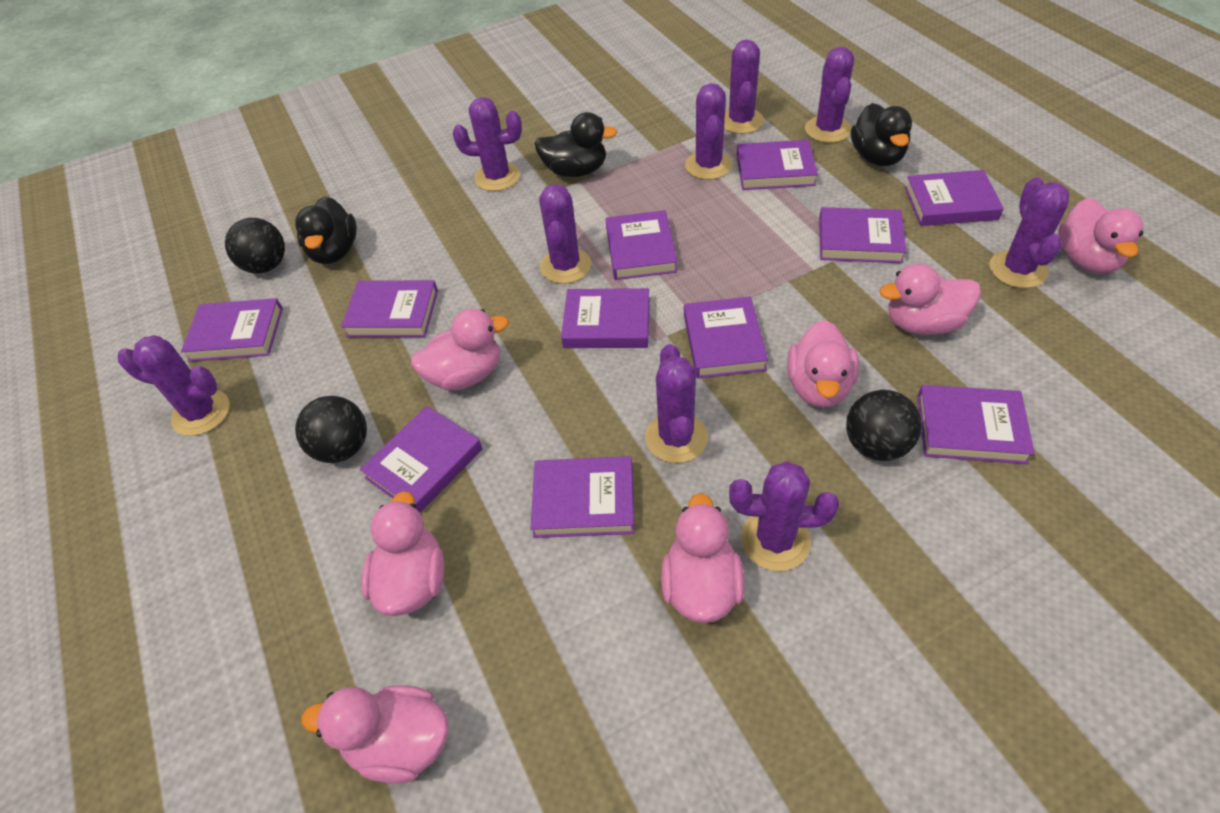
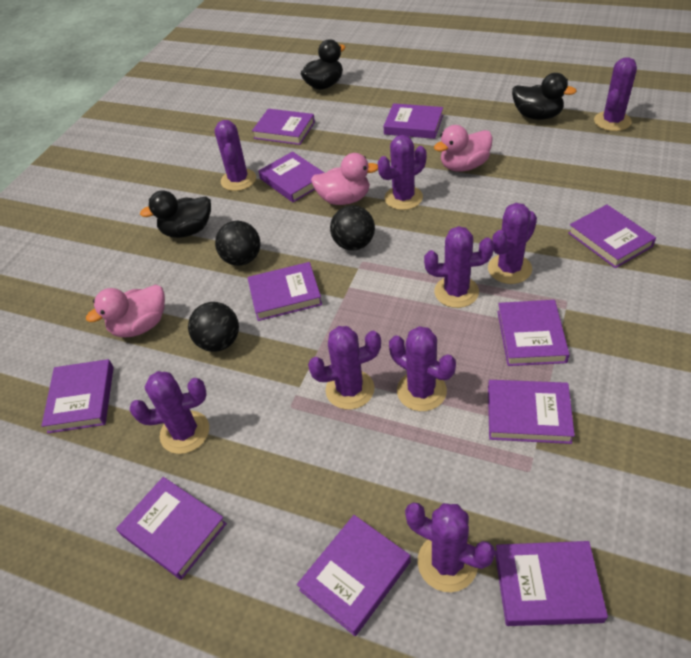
pink duck: [301,685,448,783] [361,491,445,616] [411,309,509,390] [661,493,744,623] [787,320,859,408] [880,263,981,335] [1058,197,1143,274] = 7 -> [86,284,165,337] [311,153,378,205] [434,125,493,172] = 3

